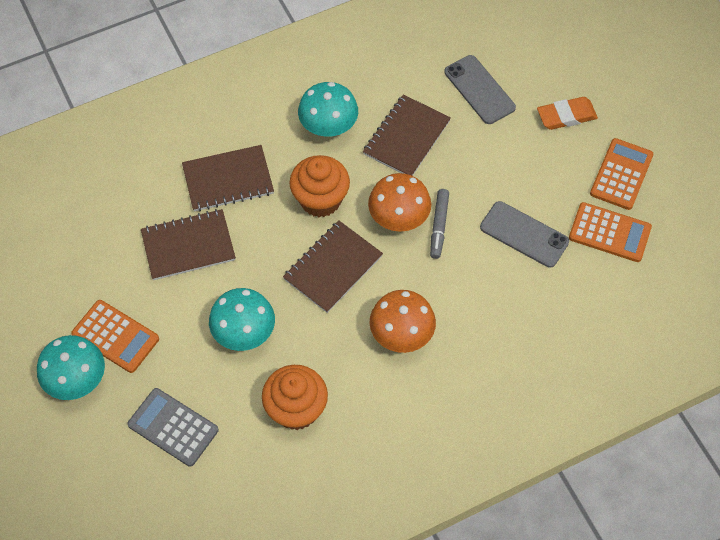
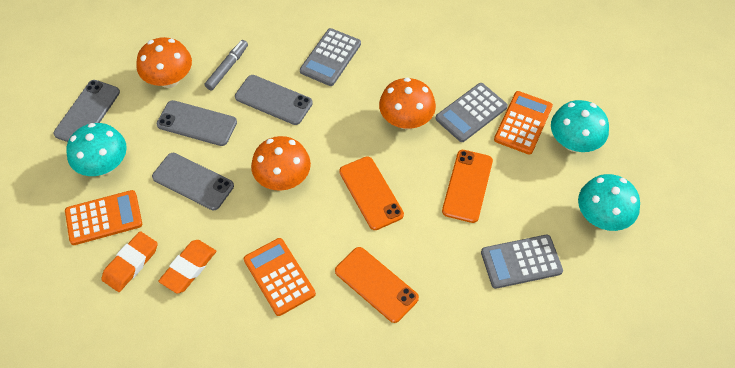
brown notebook: [141,209,236,280] [182,145,274,211] [283,221,383,313] [363,94,451,176] = 4 -> none = 0
grey calculator: [128,388,219,467] = 1 -> [300,28,361,86] [435,83,508,142] [481,235,563,289] = 3
grey phone: [444,55,516,124] [480,201,569,268] = 2 -> [54,80,120,142] [152,153,234,210] [156,100,237,146] [235,75,313,125] = 4
orange cupcake: [262,365,328,430] [289,155,350,217] = 2 -> none = 0
orange eraser: [537,97,598,130] = 1 -> [101,231,158,292] [158,240,216,294] = 2
orange mushroom: [368,173,431,232] [370,290,436,353] = 2 -> [136,37,192,88] [251,136,311,191] [379,78,436,129] = 3
orange phone: none = 0 -> [335,247,419,323] [339,156,404,230] [442,150,493,223] = 3

